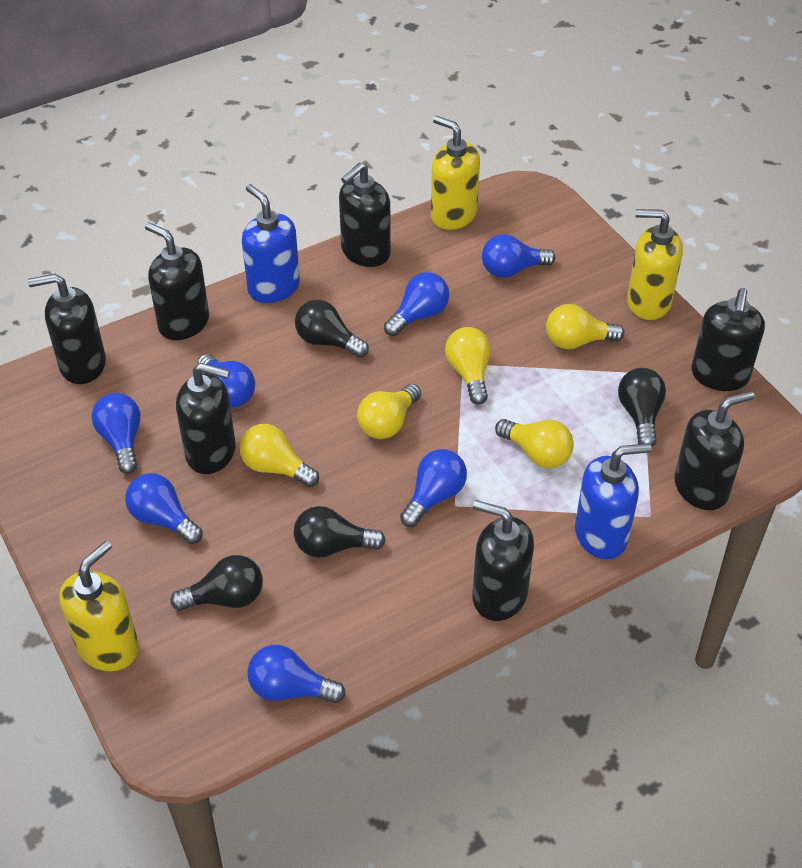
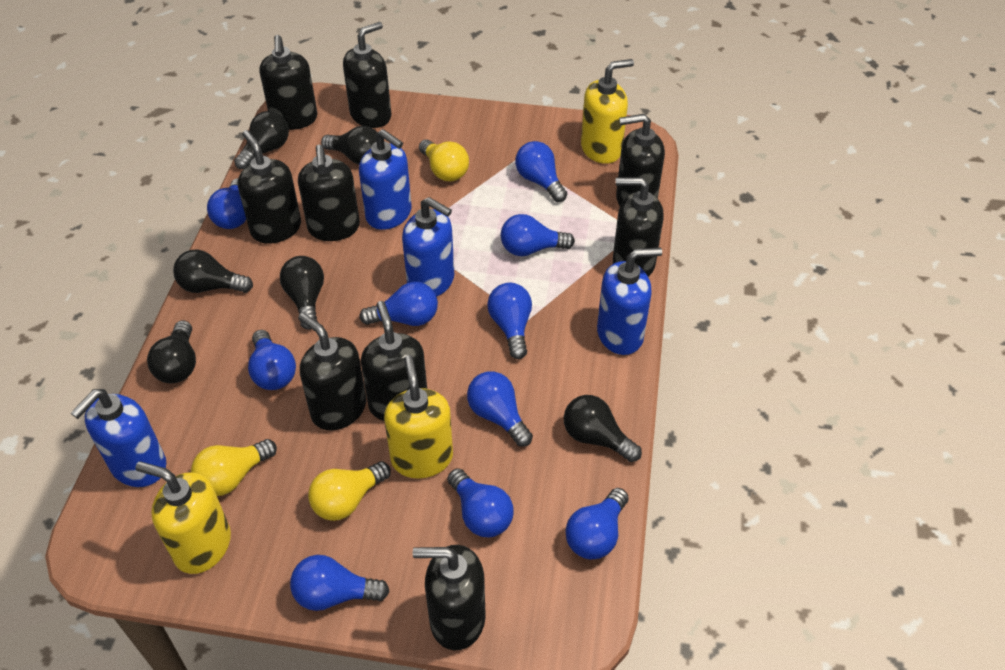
black light bulb: [170,555,263,611] [294,506,386,558] [295,300,369,358] [618,368,666,448] = 4 -> [147,320,196,383] [173,249,253,293] [234,111,289,170] [280,256,324,330] [321,126,377,165] [564,395,642,462] = 6
black soap dispenser: [28,274,106,384] [145,222,209,340] [176,363,236,474] [339,163,391,267] [472,500,534,621] [674,391,755,510] [691,288,765,391] = 7 -> [238,130,301,244] [259,35,317,130] [298,145,360,241] [298,313,366,431] [343,22,391,128] [361,301,427,421] [413,545,486,650] [613,177,664,277] [616,114,665,206] = 9
blue light bulb: [92,393,140,474] [125,473,203,544] [198,354,255,408] [247,645,346,703] [384,272,449,336] [400,449,467,527] [482,234,555,278] = 7 -> [207,178,246,229] [248,330,296,390] [290,555,390,611] [359,282,438,326] [448,468,514,537] [467,371,533,447] [487,283,532,359] [501,214,575,256] [515,141,567,202] [565,488,628,559] = 10
blue soap dispenser: [242,184,300,303] [575,443,651,559] = 2 -> [71,389,166,487] [359,129,411,230] [402,197,454,297] [597,247,662,355] = 4
yellow light bulb: [240,424,319,487] [357,384,421,439] [445,327,491,405] [495,419,574,468] [546,304,624,349] = 5 -> [191,439,277,496] [308,461,391,521] [419,139,469,181] = 3

